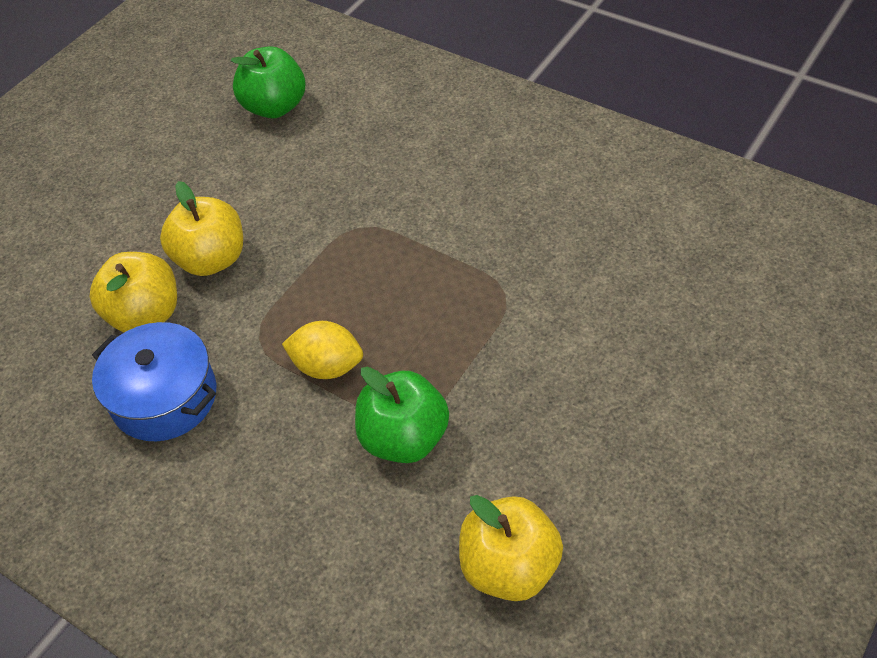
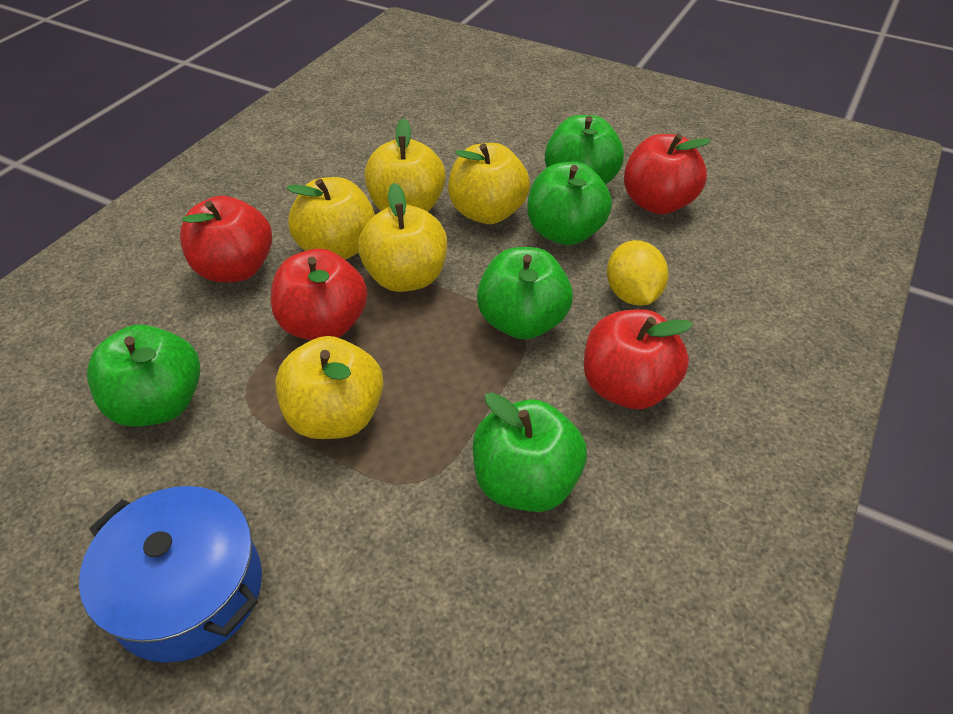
green apple: [231,46,305,118] [355,367,449,463] = 2 -> [87,325,200,427] [473,392,587,512] [477,247,573,340] [527,162,612,245] [545,115,624,184] = 5
red apple: none = 0 -> [180,196,272,283] [271,249,367,340] [584,309,693,409] [624,134,711,215] = 4
yellow apple: [89,252,177,332] [160,181,243,276] [459,495,563,601] = 3 -> [275,336,383,439] [286,177,375,260] [358,183,447,292] [364,118,446,212] [448,143,530,224] = 5

